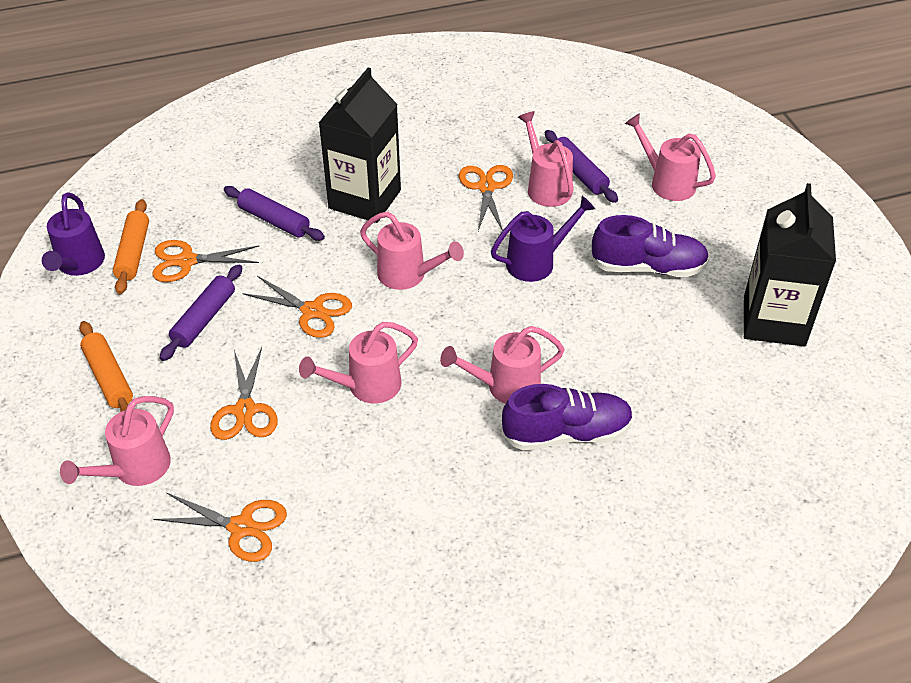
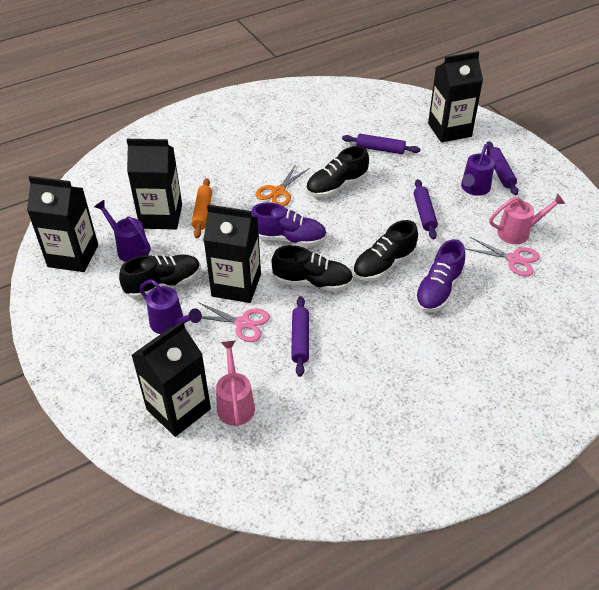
black carton: [319,67,401,223] [744,183,836,347] = 2 -> [27,176,98,272] [127,139,182,229] [132,321,211,437] [203,205,261,303] [428,51,483,143] = 5
black shoe: none = 0 -> [119,254,201,299] [272,245,353,291] [306,146,369,197] [353,220,418,281] = 4
orange rolling pin: [79,321,133,412] [113,199,149,294] = 2 -> [192,178,212,238] = 1
orange scissors: [152,240,259,282] [154,493,287,562] [210,347,278,440] [242,276,352,338] [459,165,513,231] = 5 -> [255,164,308,206] = 1
pink scissors: none = 0 -> [198,302,270,342] [466,237,540,277] = 2
pink watering can: [60,396,174,486] [299,322,418,404] [360,212,464,290] [440,326,565,404] [518,111,574,207] [625,113,716,201] = 6 -> [216,340,255,426] [489,194,565,244] = 2
purple rolling pin: [160,265,242,361] [224,186,325,241] [545,130,618,203] = 3 -> [291,296,309,377] [342,134,421,154] [414,179,438,240] [486,141,518,195] = 4
purple watering can: [42,192,105,276] [491,196,595,282] = 2 -> [94,200,151,262] [140,279,202,334] [461,144,495,196] = 3

